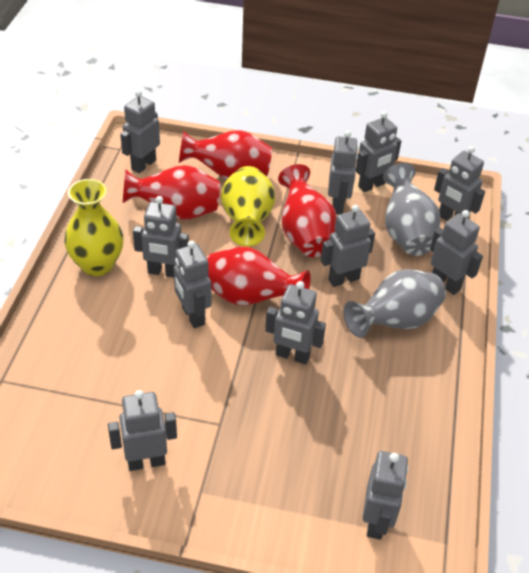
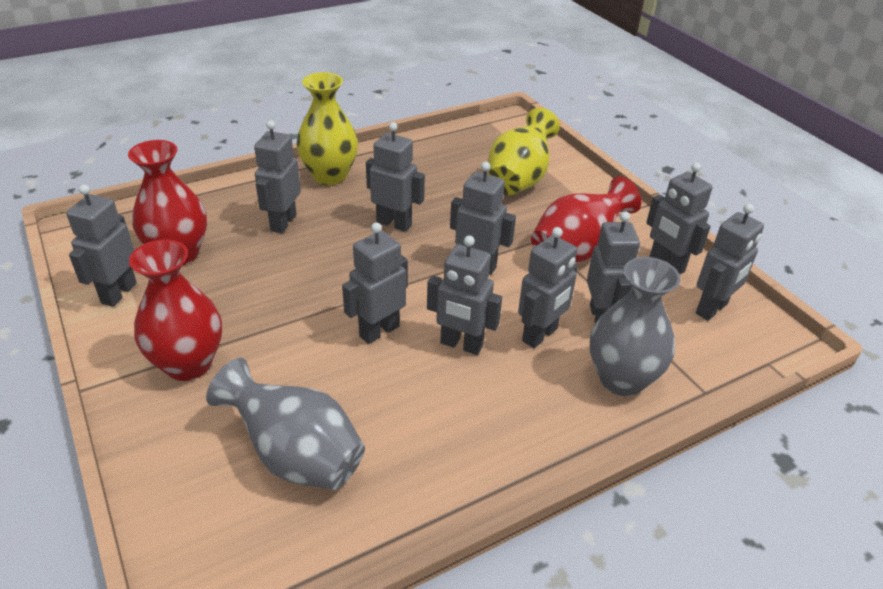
grey robot: [108,390,177,471] [120,90,160,173] [133,196,189,277] [174,241,212,328] [265,281,326,364] [321,205,375,287] [328,130,358,214] [356,111,401,192] [362,451,408,540] [430,210,483,295] [434,146,485,221] = 11 -> [66,184,137,307] [254,120,301,233] [342,222,408,344] [366,122,425,232] [427,236,502,355] [450,162,516,275] [518,227,578,348] [587,212,640,324] [646,163,712,274] [696,204,764,321] = 10
red vase: [123,165,220,220] [179,130,272,179] [207,247,311,305] [278,164,337,257] = 4 -> [128,140,207,265] [129,239,222,381] [531,176,641,263] = 3

